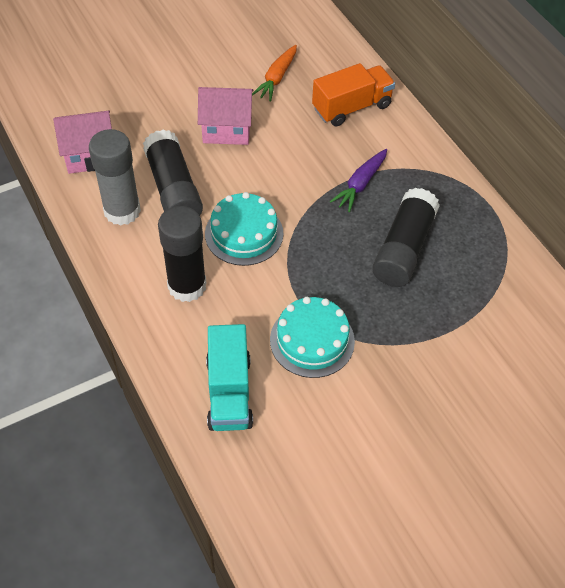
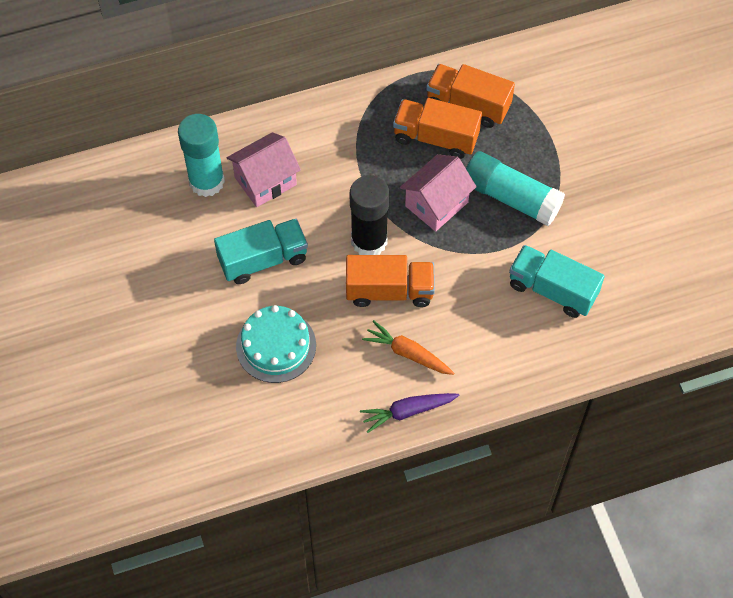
black glue stick: [143,130,203,216] [158,206,207,302] [372,188,440,287] = 3 -> [350,175,389,255] = 1
grey glue stick: [89,129,141,226] = 1 -> none = 0
orange truck: [312,63,395,127] = 1 -> [346,255,435,307] [393,98,482,159] [426,64,515,128] = 3
turquoise cake: [205,192,283,266] [270,297,355,378] = 2 -> [236,305,316,383] = 1
turquoise glue stick: none = 0 -> [178,114,225,197] [466,151,565,226] = 2
turquoise truck: [206,324,253,431] = 1 -> [214,219,308,284] [509,245,605,318] = 2

